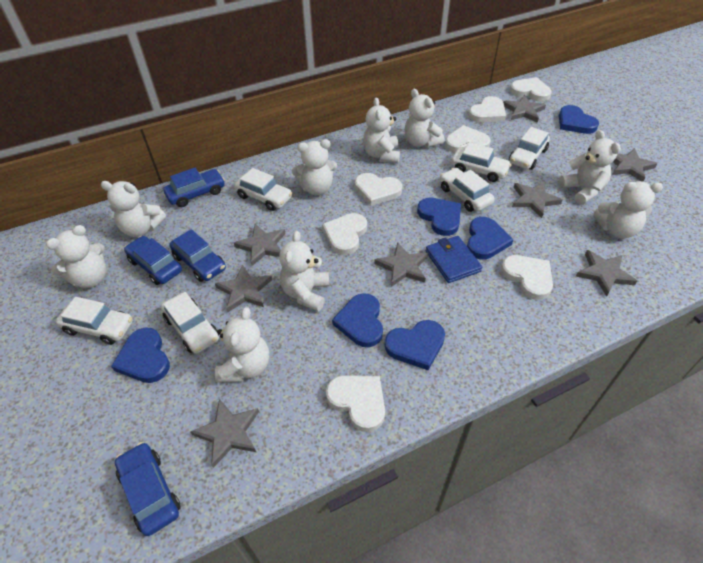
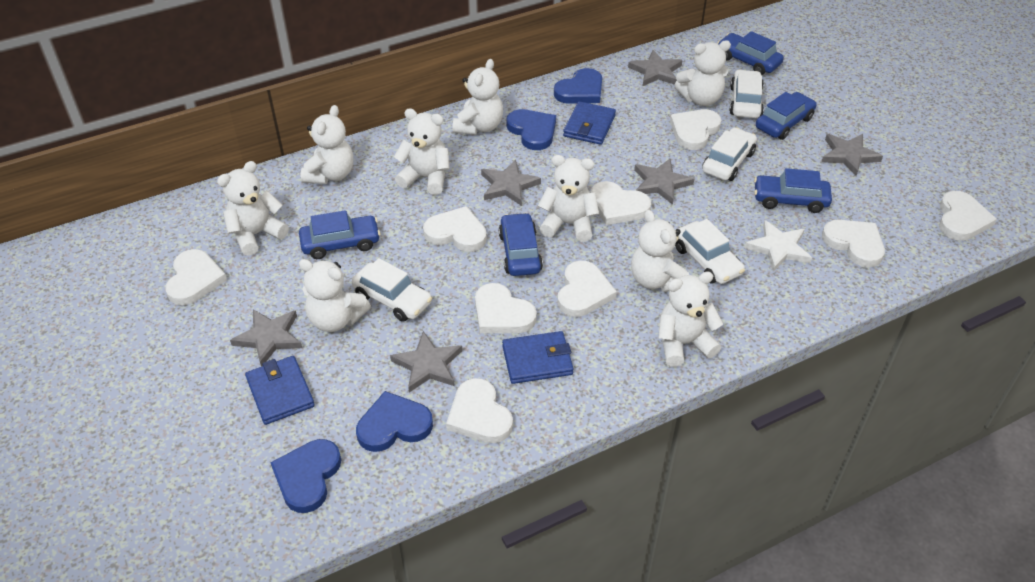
blue car: [115,442,180,536] [124,236,182,285] [163,168,225,207] [169,229,226,282] = 4 -> [299,210,380,259] [499,213,543,276] [717,31,784,75] [754,168,832,213] [756,92,816,140] = 5
blue heart: [111,327,170,383] [332,293,383,347] [385,320,445,370] [417,198,461,236] [467,217,513,260] [559,105,599,134] = 6 -> [271,439,341,513] [356,391,433,452] [506,109,556,150] [554,68,602,104] = 4
blue wallet: [426,236,482,283] = 1 -> [245,356,315,425] [502,331,573,384] [563,101,616,145] = 3
grey star: [190,399,259,468] [215,264,272,312] [234,224,286,266] [374,242,428,287] [504,95,546,123] [512,182,562,218] [576,250,637,297] [612,148,657,182] = 8 -> [230,309,302,367] [390,331,462,393] [481,160,541,206] [628,50,683,86] [634,159,694,205] [821,134,883,176] = 6
white car: [56,297,133,345] [161,292,219,354] [234,168,292,211] [440,168,494,212] [451,142,512,182] [509,127,550,170] = 6 -> [351,258,432,322] [675,219,745,284] [702,127,757,181] [729,69,764,118] = 4
white heart: [322,213,367,255] [326,375,385,432] [355,173,402,206] [445,125,491,153] [469,96,506,122] [501,255,553,300] [510,77,552,102] = 7 -> [165,249,227,305] [423,206,487,252] [446,378,513,443] [475,283,537,333] [558,261,617,317] [590,181,651,225] [670,109,721,150] [822,220,885,267] [939,191,997,241] = 9
white star: none = 0 -> [745,220,812,272] = 1

